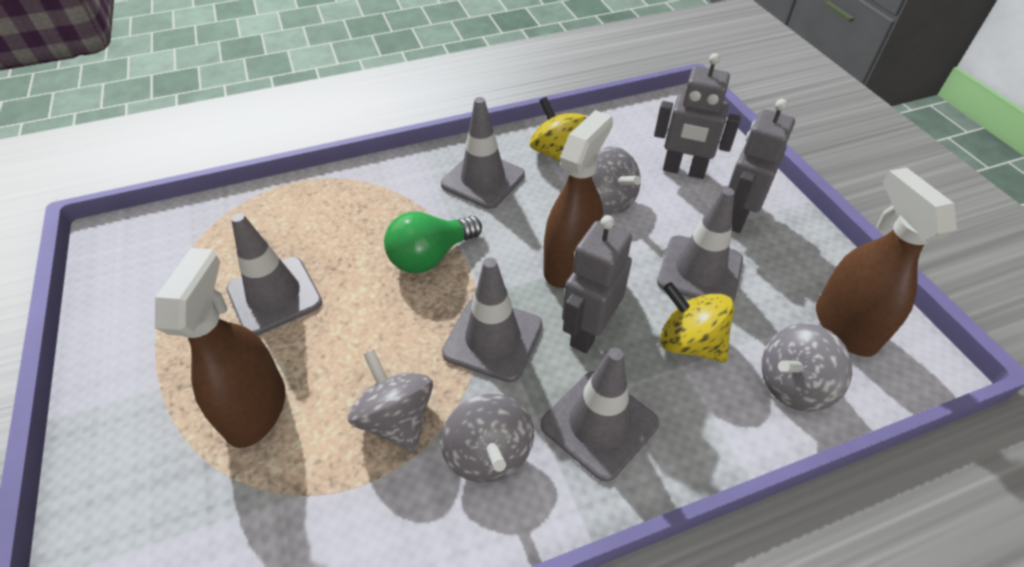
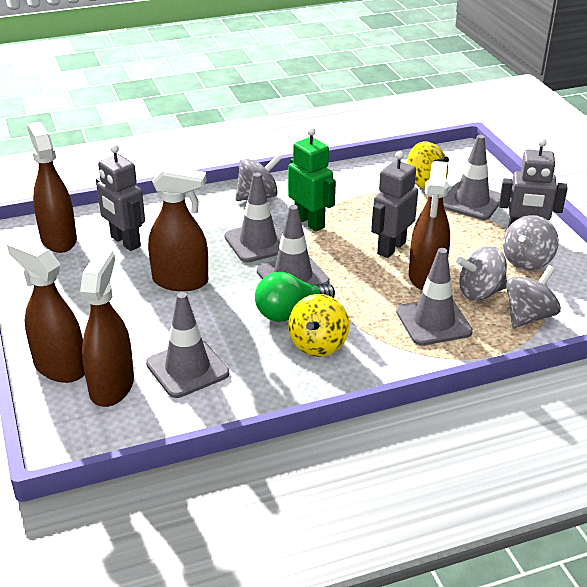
brown spray bottle: [155,248,286,448] [543,110,613,288] [816,167,957,357] = 3 -> [7,239,85,383] [27,122,77,253] [80,250,134,407] [148,165,208,291] [409,161,450,290] = 5
green robot: none = 0 -> [288,127,336,232] = 1

